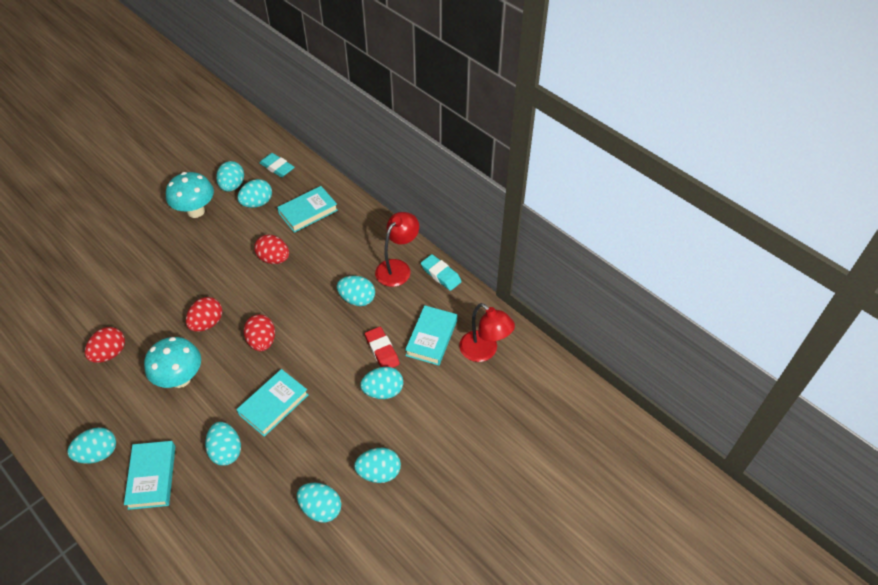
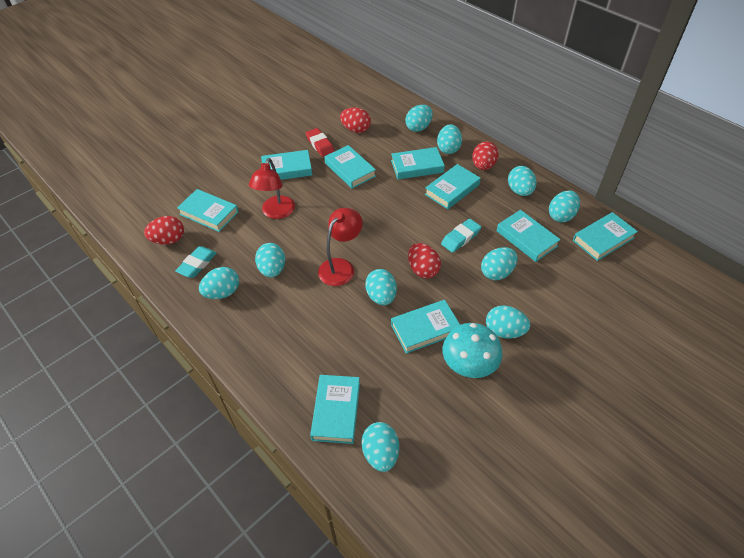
turquoise book: [124,441,175,510] [236,369,308,437] [277,186,338,233] [405,305,457,366] = 4 -> [177,189,238,232] [261,150,312,180] [310,375,360,444] [325,145,376,189] [391,147,445,179] [391,300,460,354] [425,164,481,209] [497,210,561,262] [573,212,638,261] = 9
turquoise egg: [67,427,116,464] [205,422,241,466] [216,161,244,192] [237,179,272,208] [297,483,341,522] [337,276,375,306] [354,448,401,483] [360,367,403,399] = 8 -> [199,267,239,299] [255,243,285,277] [361,422,399,472] [365,269,397,305] [405,105,433,132] [437,124,462,154] [481,247,518,280] [486,306,530,339] [508,166,536,196] [549,190,580,223] = 10
turquoise mushroom: [144,337,201,388] [166,172,214,218] = 2 -> [442,323,502,378] = 1

